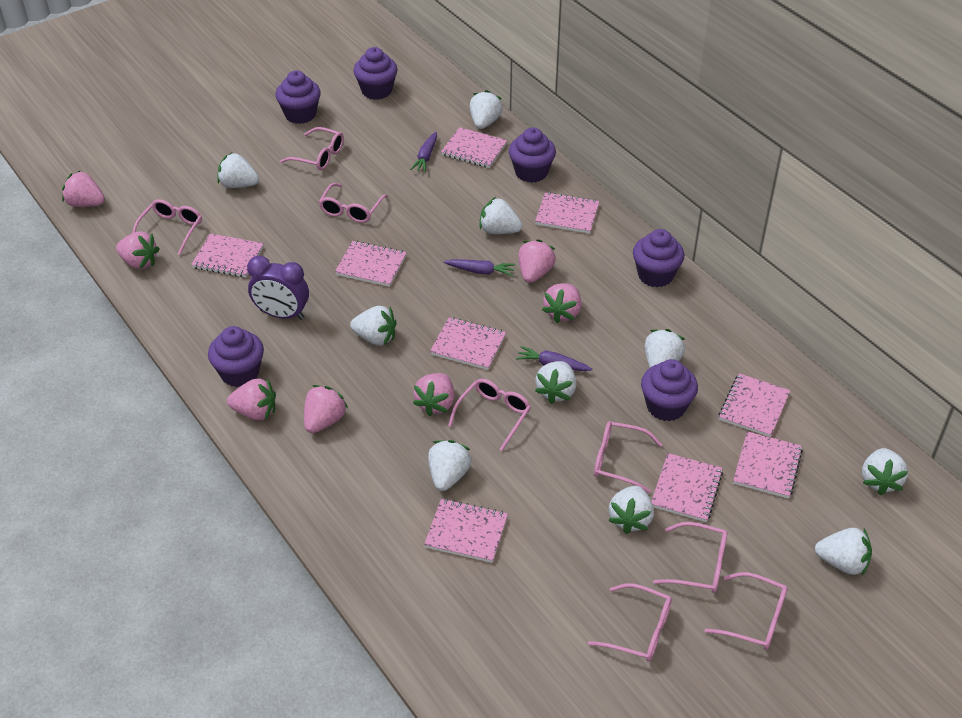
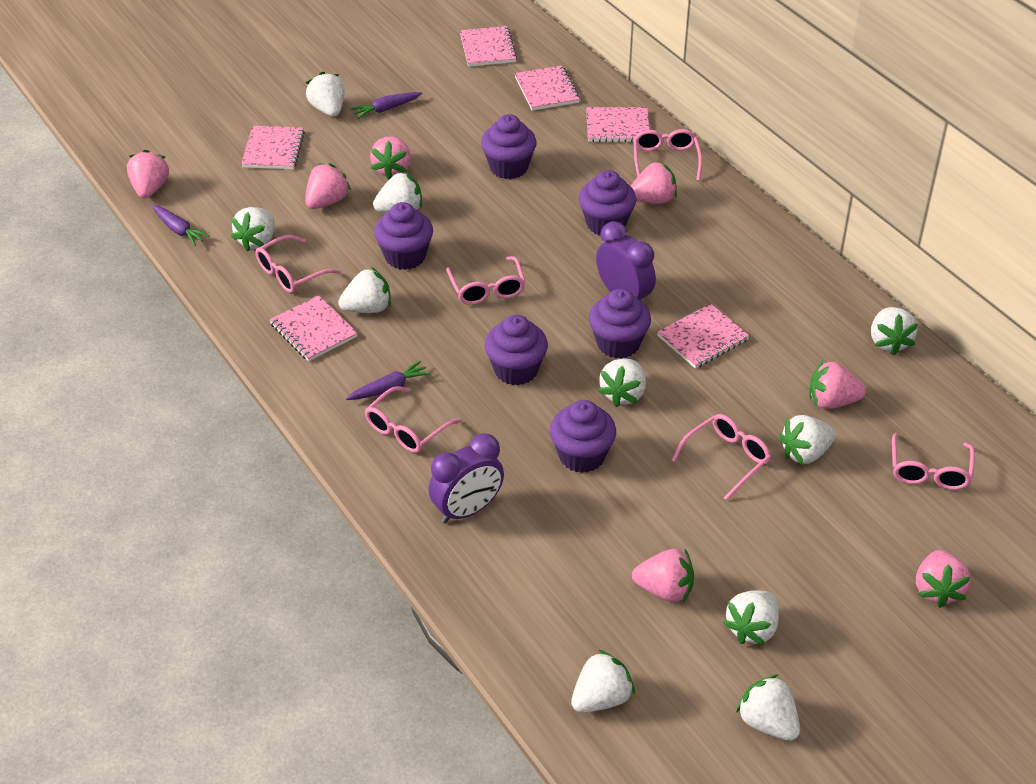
pink glasses: [133,199,202,255] [280,127,344,170] [319,183,388,223] [448,379,531,451] [588,583,672,661] [594,421,663,493] [653,522,728,593] [704,572,788,650] = 8 -> [256,235,341,293] [365,386,461,453] [446,256,526,305] [633,129,702,181] [672,414,771,501] [892,433,975,490] = 6
pink notebook: [191,234,264,277] [335,241,407,287] [424,499,508,563] [430,317,506,370] [441,127,507,168] [535,192,600,234] [652,453,723,522] [719,373,790,437] [733,431,803,498] = 9 -> [241,126,305,169] [270,295,358,362] [460,26,517,67] [514,65,580,111] [586,107,650,142] [657,303,750,368] = 6
purple clock: [247,255,309,320] = 1 -> [428,433,504,523] [596,221,656,301] = 2

